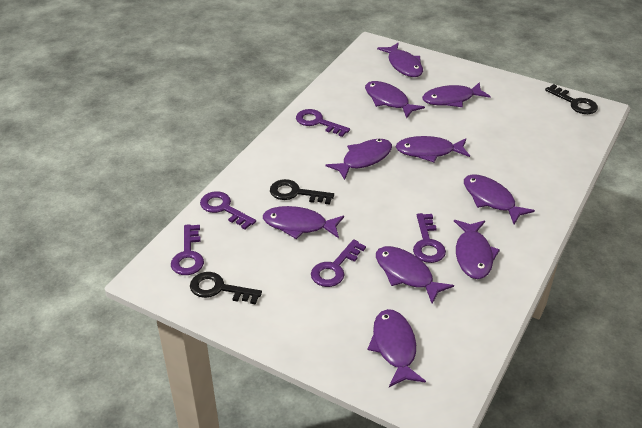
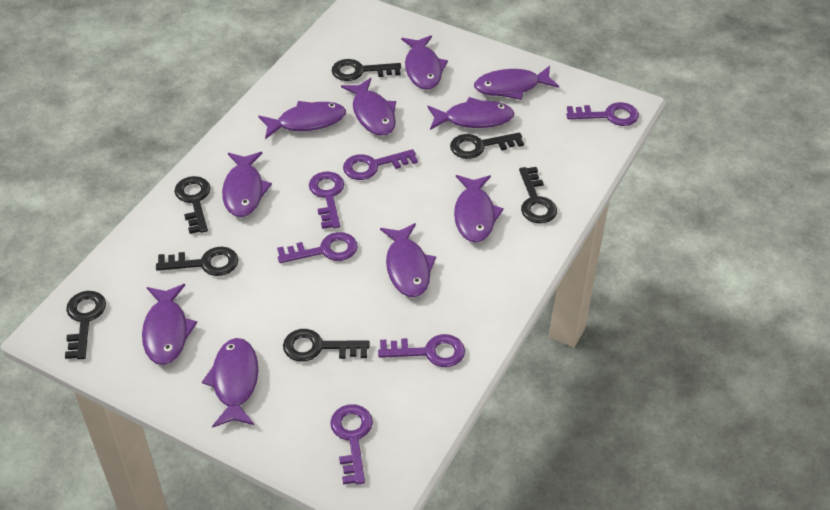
black key: [190,272,262,304] [270,179,334,205] [545,84,598,114] = 3 -> [65,291,106,360] [156,247,239,276] [174,176,211,234] [283,329,370,362] [332,59,401,81] [450,132,524,159] [519,167,557,223] = 7
purple key: [171,224,204,275] [200,191,256,229] [296,109,350,137] [311,239,366,287] [413,213,446,263] = 5 -> [277,232,358,263] [309,172,344,229] [330,404,373,485] [343,149,418,180] [378,334,465,367] [566,102,639,126] = 6

